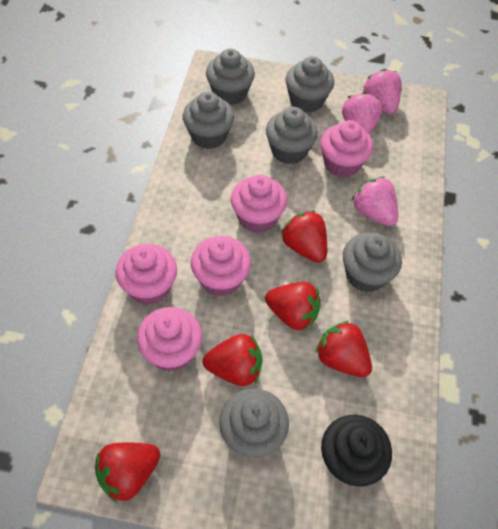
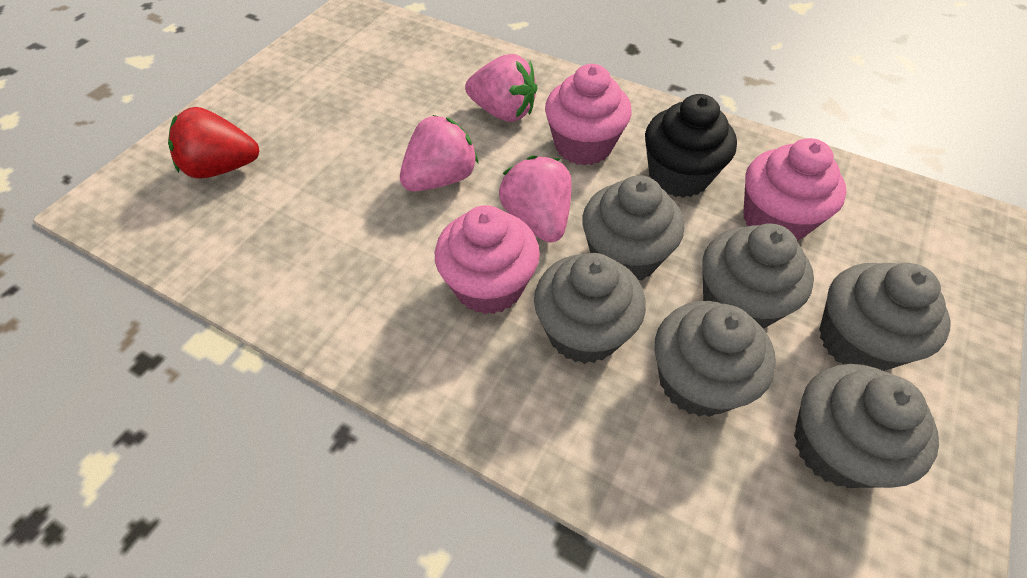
pink cupcake: [115,244,177,305] [137,307,202,371] [191,236,251,296] [231,175,287,233] [320,120,373,178] = 5 -> [435,205,540,314] [545,64,631,166] [743,138,847,241] = 3
red strawberry: [95,443,160,503] [203,334,262,386] [265,282,321,330] [281,211,327,263] [316,321,372,377] = 5 -> [168,107,259,178] = 1

